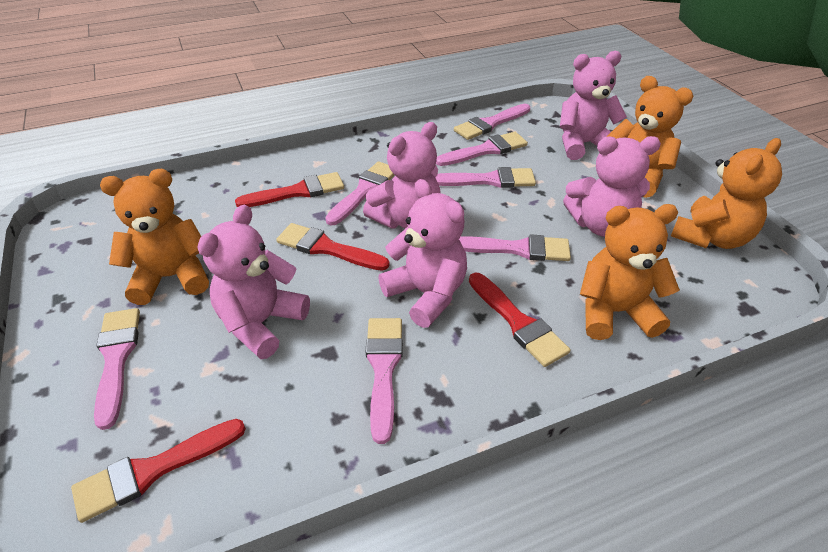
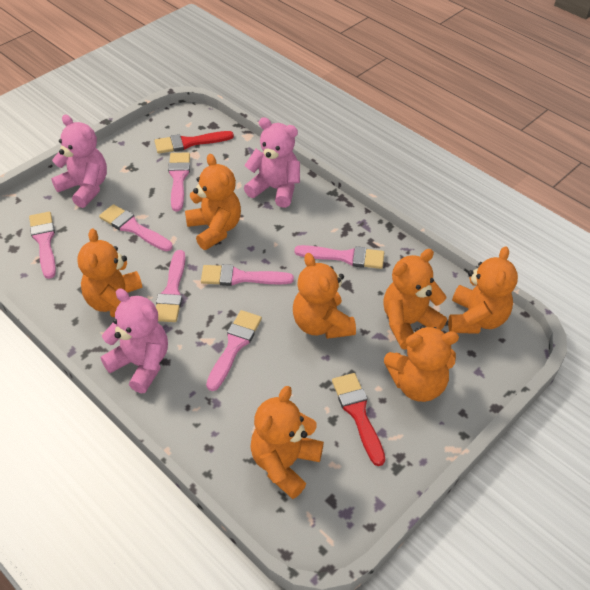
orange teddy bear: [100,169,209,305] [580,204,680,340] [606,76,693,198] [671,138,782,249] = 4 -> [77,228,142,317] [185,154,241,250] [250,386,324,499] [293,253,356,339] [383,249,447,350] [384,325,459,402] [448,246,518,334] = 7
pink teddy bear: [198,205,310,359] [363,122,441,229] [378,179,467,328] [560,51,627,160] [563,136,661,237] = 5 -> [51,114,107,208] [101,288,168,393] [244,117,300,208] = 3
red brush: [71,419,246,523] [235,172,344,207] [276,223,390,271] [469,273,571,367] = 4 -> [155,131,234,154] [332,373,385,466] = 2

